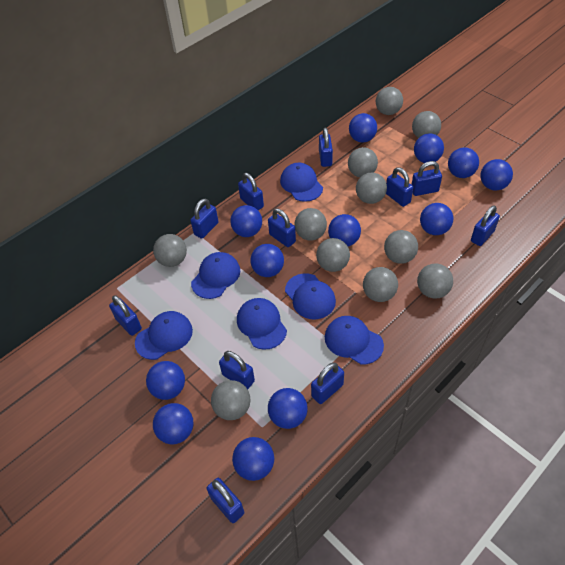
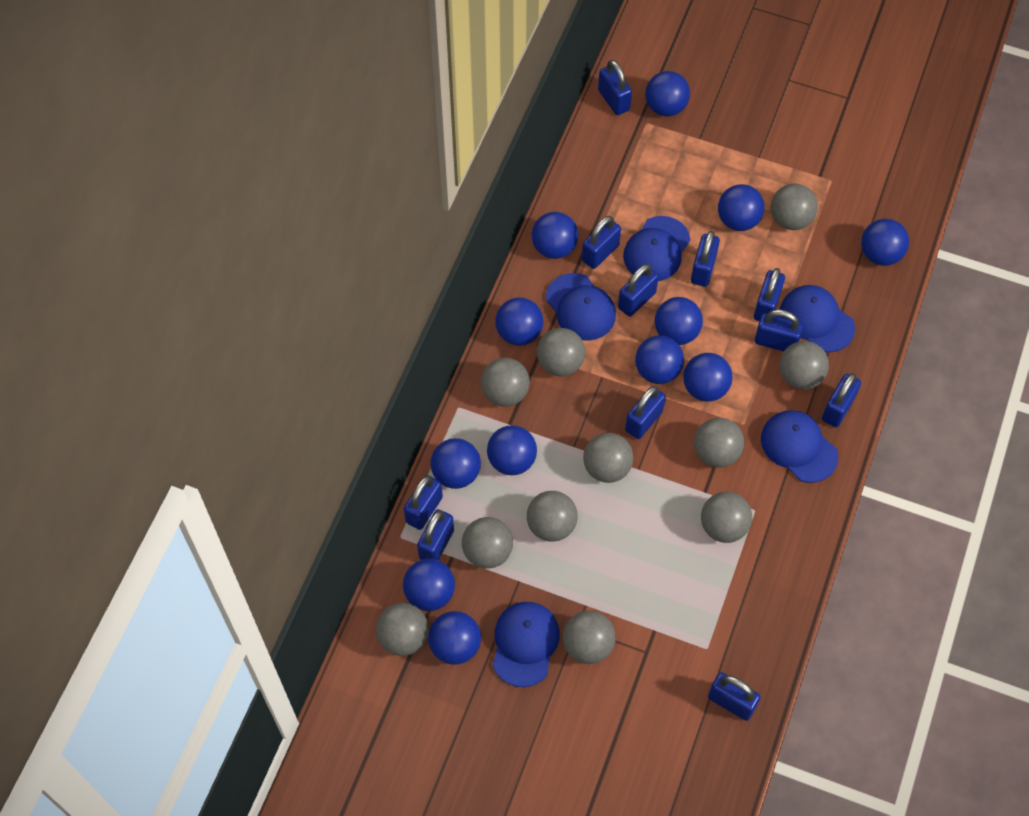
blue cap: [135,311,193,360] [191,252,240,299] [237,298,287,350] [280,162,323,202] [285,273,336,320] [325,316,384,365] = 6 -> [493,602,560,687] [546,273,616,341] [623,216,690,281] [761,410,838,483] [780,285,855,352] = 5

